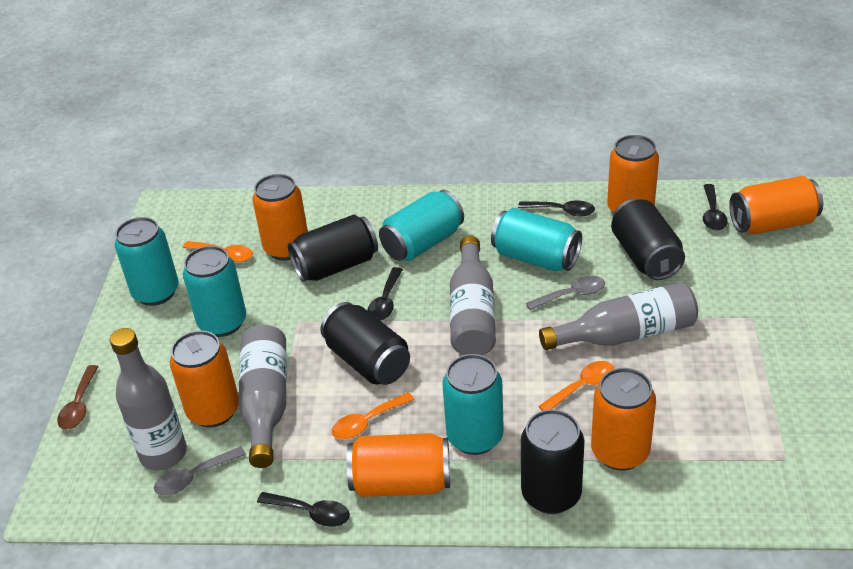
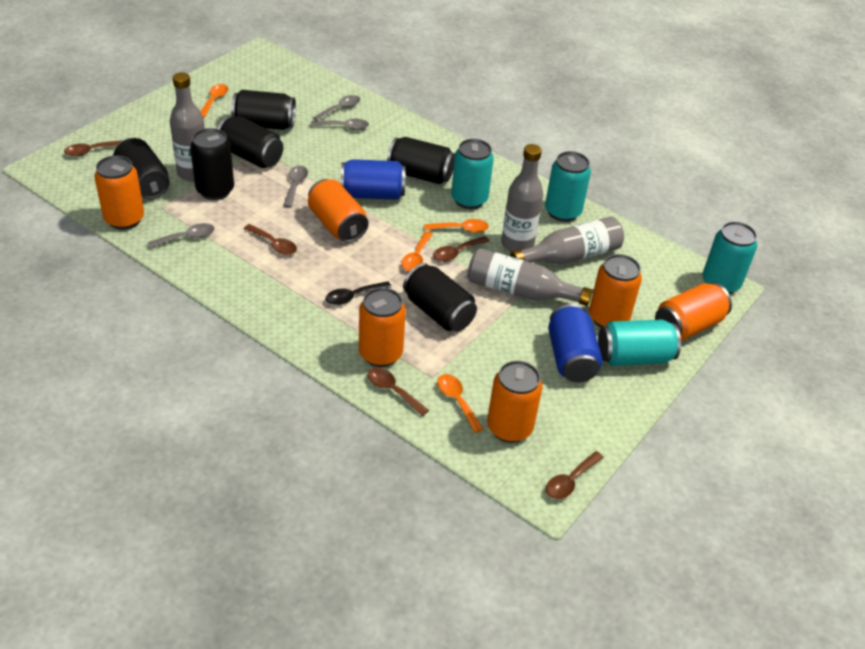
black can: [288,215,378,282] [321,302,410,385] [521,409,584,514] [611,199,685,280] = 4 -> [113,138,170,199] [190,128,234,200] [218,116,283,168] [231,90,296,130] [387,137,455,184] [403,263,477,332] = 6
black spoon: [257,492,350,527] [367,267,403,321] [518,200,595,216] [703,184,728,231] = 4 -> [325,281,391,305] = 1
blue can: none = 0 -> [341,159,406,200] [548,304,603,382] = 2
brown spoon: [57,365,99,430] = 1 -> [64,140,123,156] [244,224,297,255] [367,367,429,416] [433,236,489,262] [546,451,604,499] = 5
grey spoon: [154,446,246,495] [526,276,605,310] = 2 -> [147,223,214,248] [283,166,308,208] [310,119,369,130] [313,95,360,121] = 4
orange spoon: [183,241,253,262] [332,392,414,439] [538,361,614,411] = 3 -> [200,84,228,118] [401,231,433,271] [424,219,489,233] [437,374,483,433] = 4
turquoise can: [115,217,179,306] [183,246,246,337] [379,190,464,261] [442,354,504,455] [491,208,582,271] = 5 -> [451,139,494,209] [545,151,591,222] [598,319,681,366] [702,221,757,294] = 4

